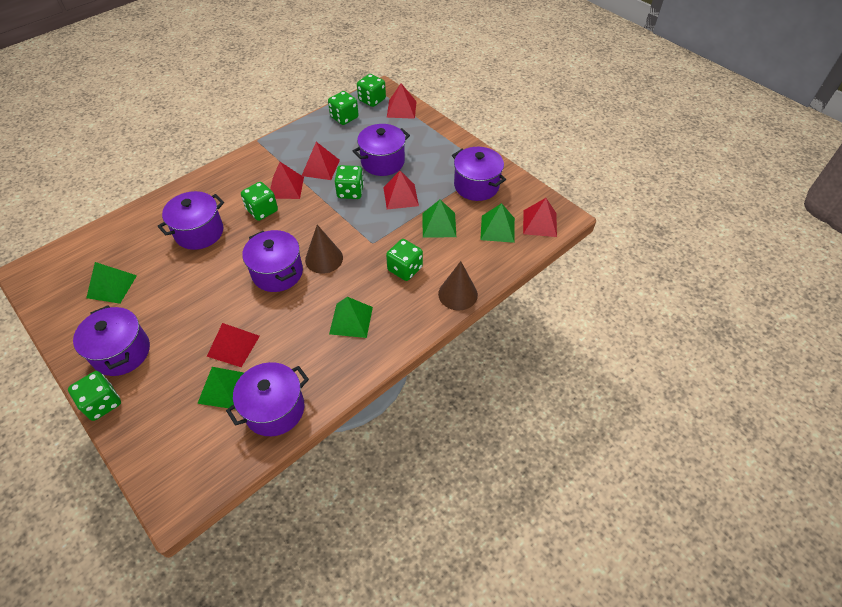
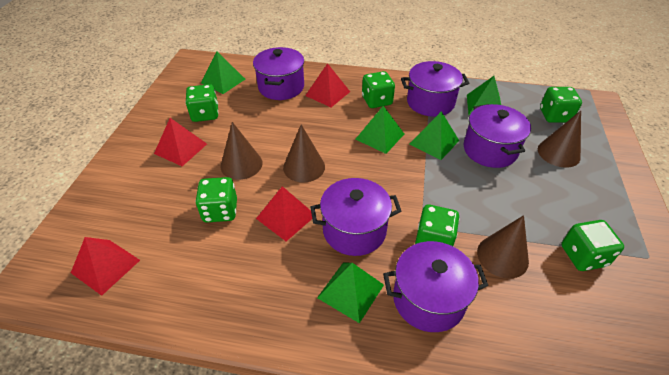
brown cone: [305,225,343,274] [438,261,478,311] = 2 -> [221,122,262,180] [283,125,325,182] [477,215,529,279] [538,111,581,168] = 4
purple pot: [73,305,150,376] [157,191,224,250] [226,362,309,436] [242,230,303,292] [353,124,410,176] [452,147,506,201] = 6 -> [253,47,304,100] [310,178,401,256] [383,241,488,332] [401,61,469,117] [464,104,531,168] = 5
red pyramid: [207,323,260,367] [270,162,304,199] [302,142,340,180] [383,171,419,209] [387,83,417,119] [523,198,557,237] = 6 -> [71,237,140,296] [154,118,207,166] [256,186,312,241] [305,63,350,107] = 4

